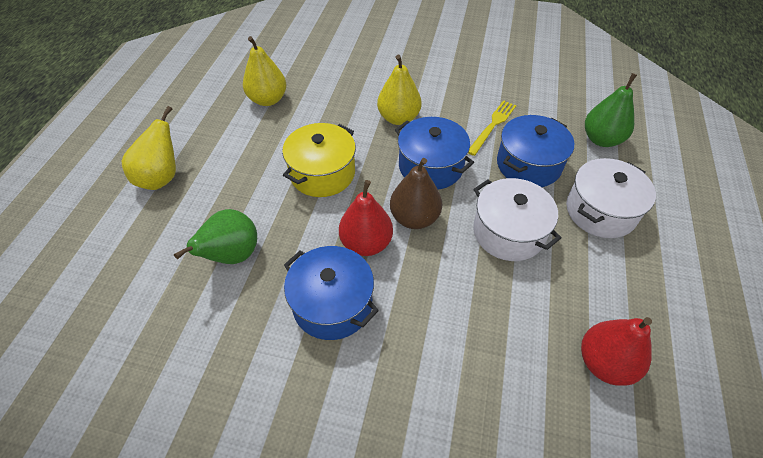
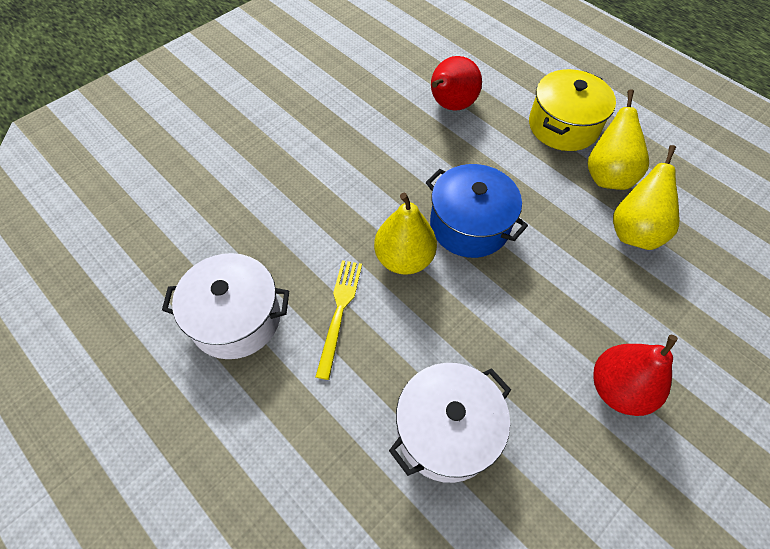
blue pot: [284,246,379,340] [395,117,474,189] [497,115,574,187] = 3 -> [426,164,528,258] = 1
brown pear: [390,158,442,229] = 1 -> none = 0
green pear: [174,209,257,264] [585,73,637,147] = 2 -> none = 0

